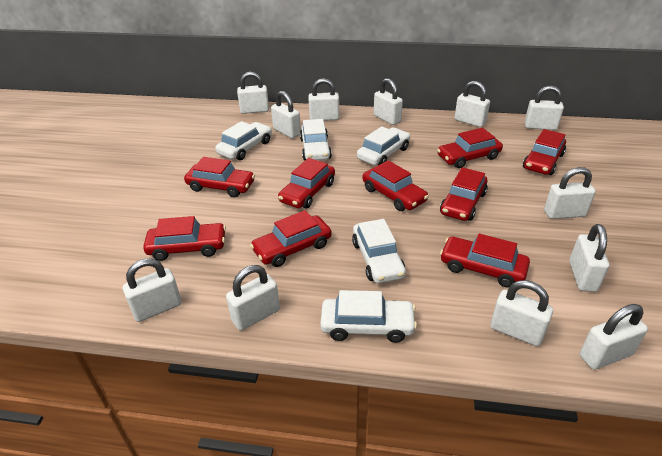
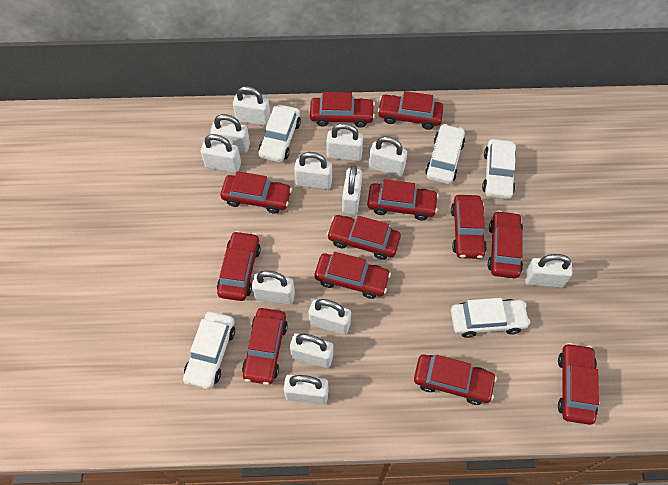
red car: [143,216,226,261] [184,157,255,197] [250,210,332,267] [278,158,335,208] [362,160,429,211] [437,128,503,168] [440,167,488,221] [440,234,530,288] [523,129,566,175] = 9 -> [217,231,261,301] [220,171,292,214] [242,308,288,385] [310,92,375,128] [315,252,391,299] [327,215,401,260] [367,179,439,220] [377,91,444,130] [414,355,497,405] [451,195,487,259] [488,210,523,278] [558,343,599,425] = 12

